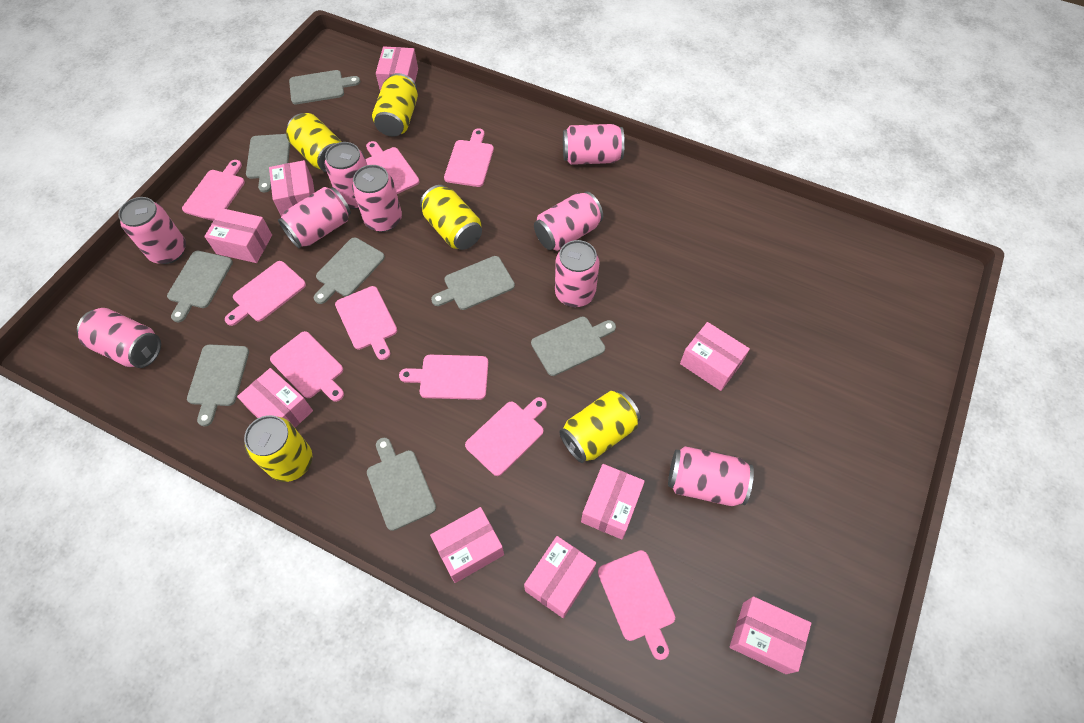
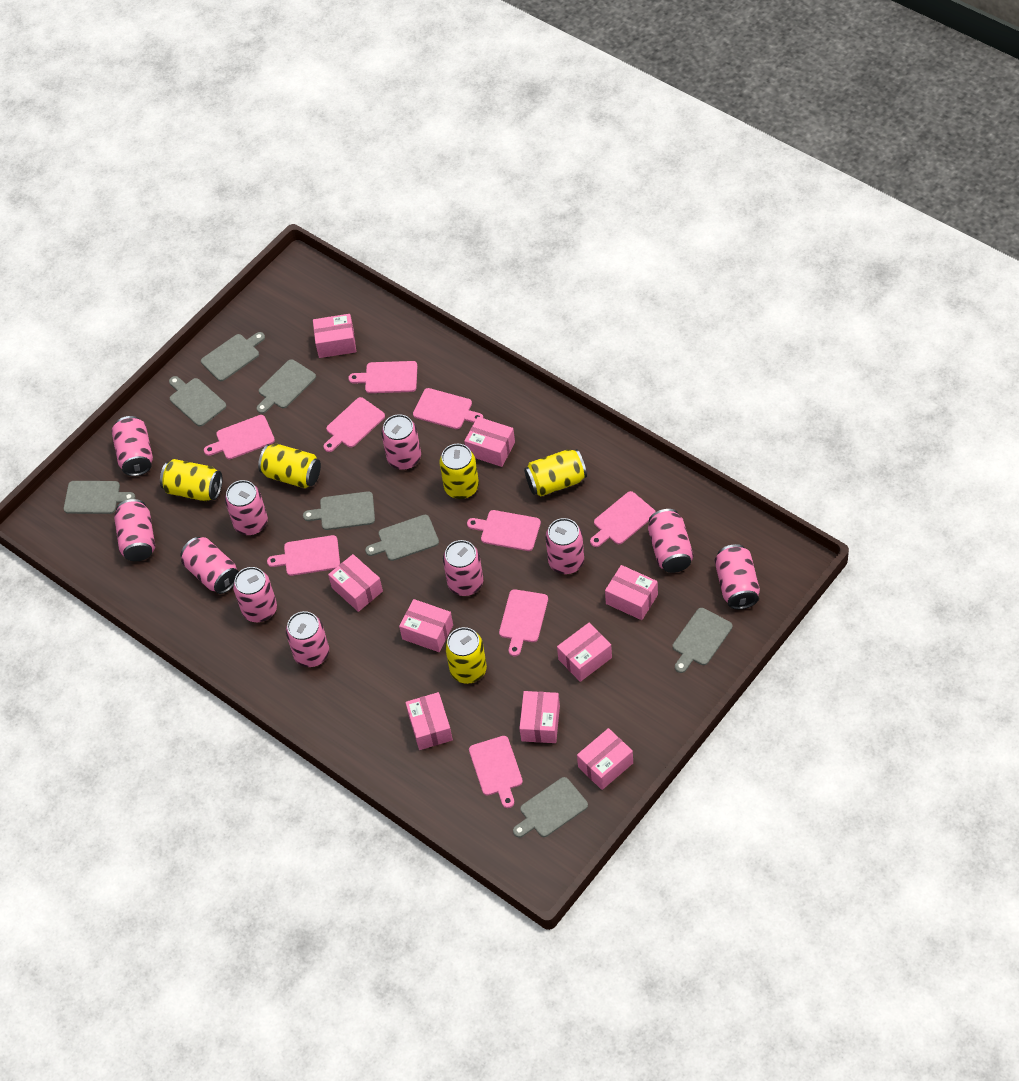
pink can: [77,308,161,368] [118,197,186,264] [278,187,351,248] [325,142,367,209] [352,165,402,232] [534,191,603,251] [555,240,600,307] [563,124,625,165] [668,446,754,506] = 9 -> [112,416,153,476] [114,499,155,561] [181,537,239,594] [225,480,268,535] [233,567,277,622] [286,611,329,667] [381,414,421,470] [443,540,483,596] [545,518,584,574] [648,509,694,573] [715,544,760,609] = 11

